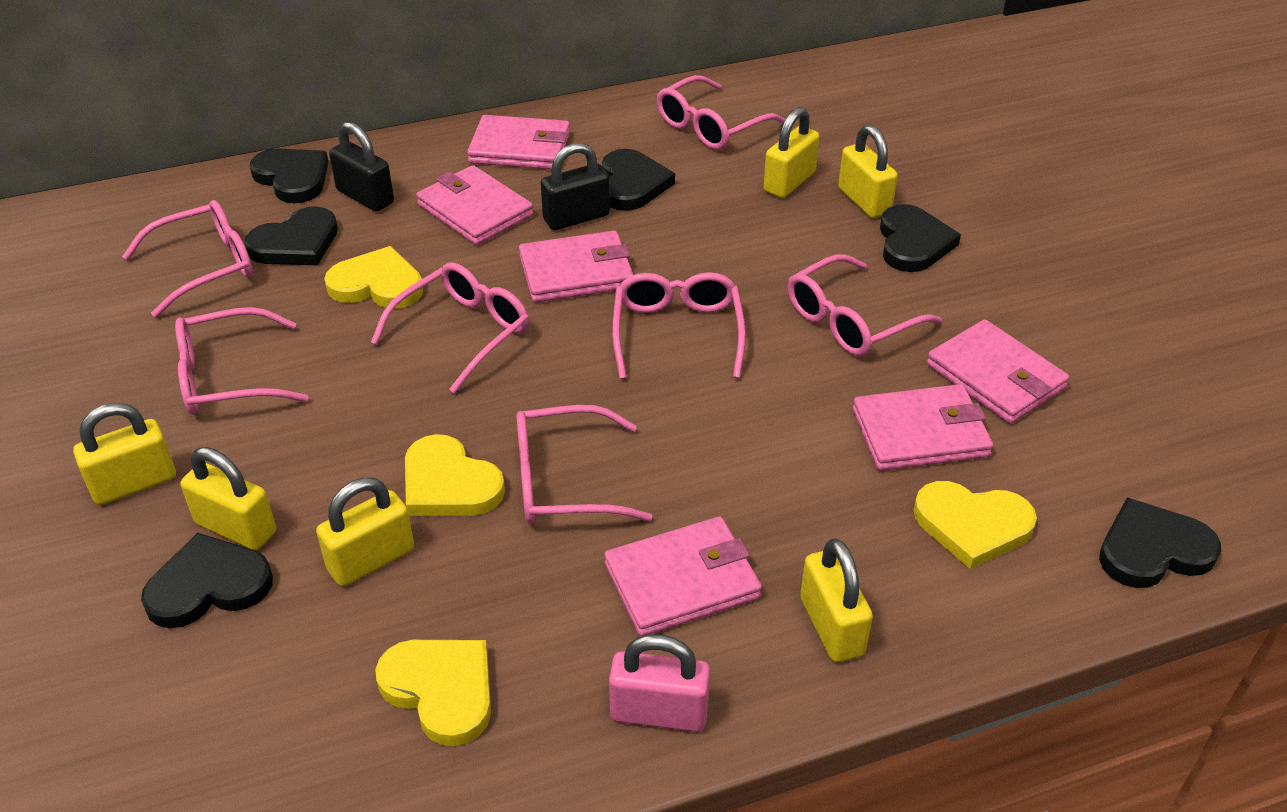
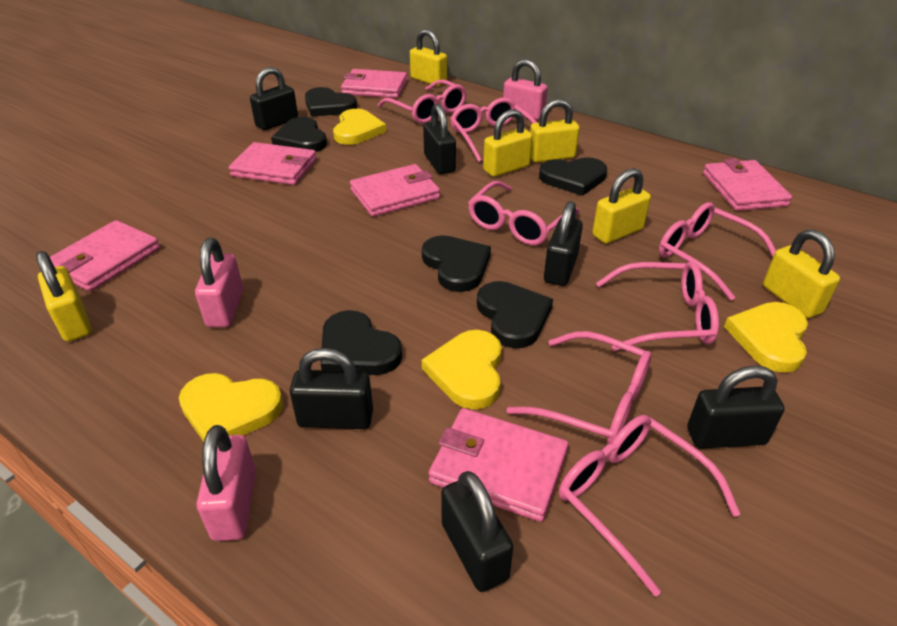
black padlock: [329,122,394,212] [541,143,610,230] = 2 -> [250,67,298,130] [290,348,373,429] [423,104,456,174] [441,471,513,592] [544,201,583,286] [687,366,785,449] = 6
pink padlock: [609,634,710,732] = 1 -> [195,238,243,327] [196,425,256,541] [503,59,548,120] = 3

